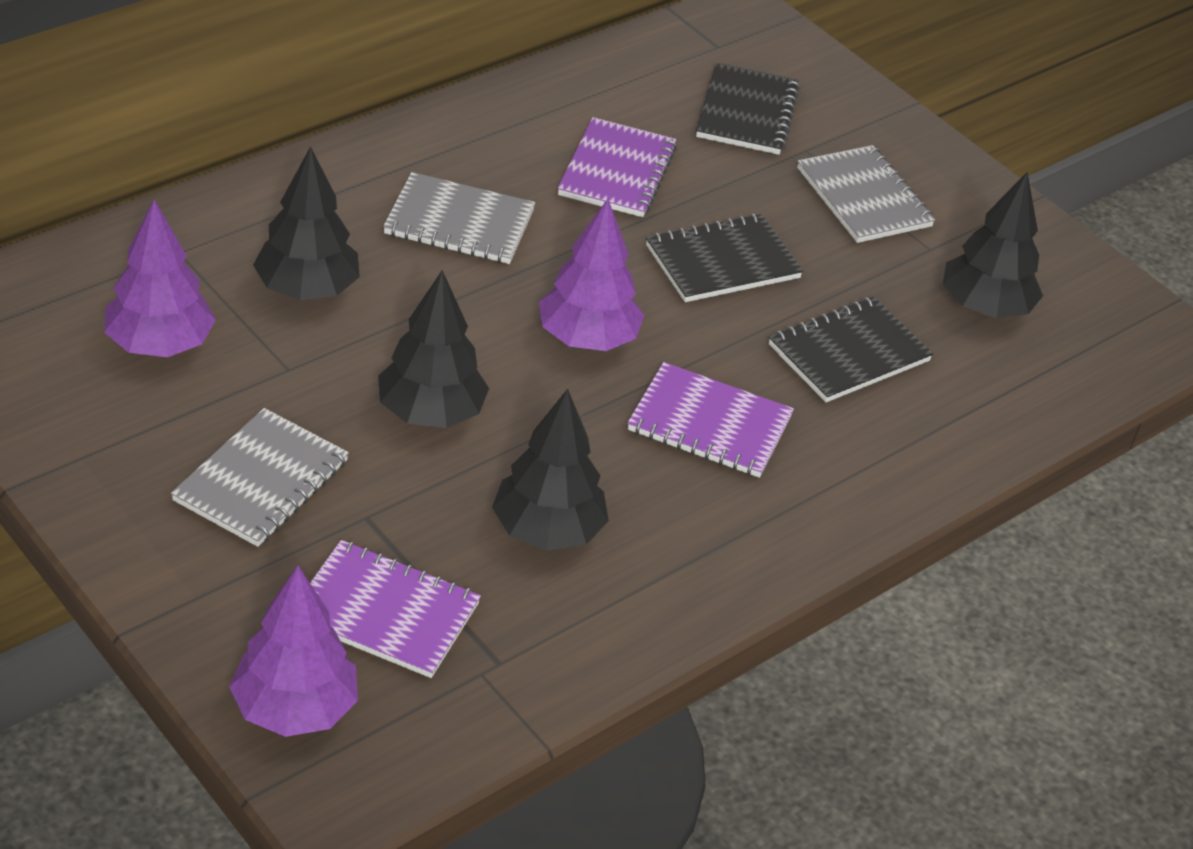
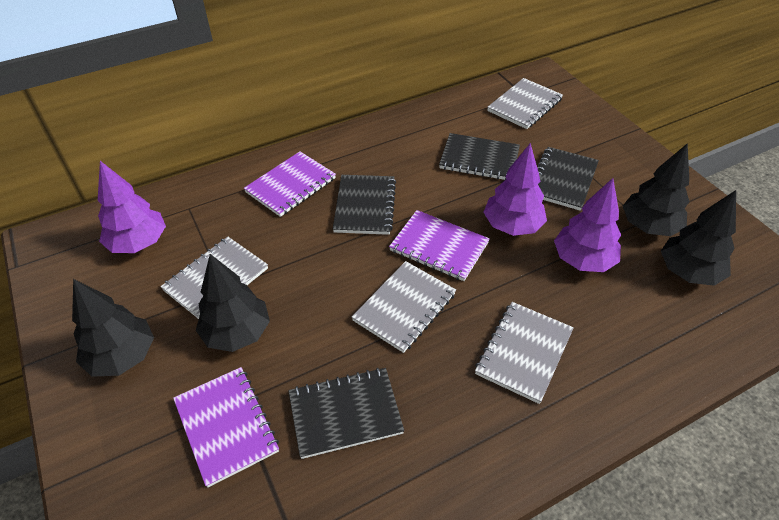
black notebook: [646,214,803,302] [696,62,800,155] [769,297,933,402] = 3 -> [288,368,404,459] [333,175,396,235] [439,133,520,180] [537,147,599,211] = 4
grey notebook: [171,408,349,547] [383,172,536,264] [797,145,935,243] = 3 -> [160,237,268,319] [352,261,456,353] [475,302,574,404] [487,78,563,129] = 4

